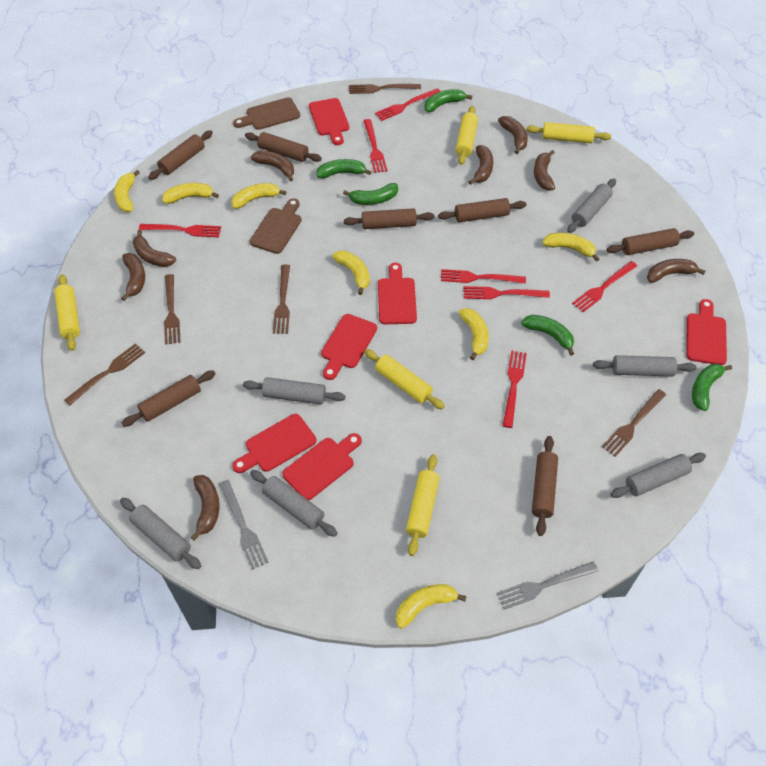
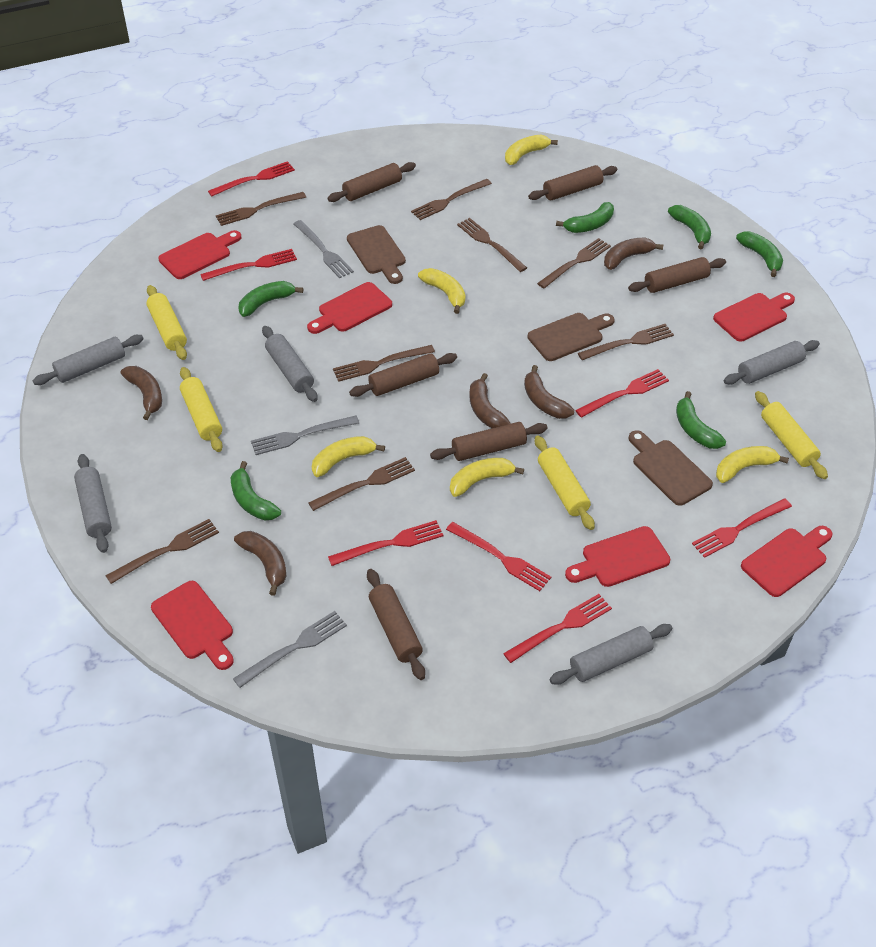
brown banana: [121,253,145,301] [133,230,176,267] [190,475,219,541] [251,151,294,181] [469,145,493,185] [498,116,528,154] [534,150,555,191] [647,259,705,283] = 8 -> [121,366,162,420] [234,531,287,596] [469,373,511,428] [524,365,574,419] [604,238,663,270] = 5
brown cutting board: [233,97,300,130] [250,198,302,254] = 2 -> [347,225,406,284] [528,313,615,361] [629,430,713,506] = 3
brown fork: [65,343,145,405] [164,274,181,345] [273,265,290,334] [349,84,421,94] [602,389,666,457] = 5 -> [105,519,219,584] [216,192,306,226] [308,457,415,511] [333,345,435,382] [411,179,492,220] [457,218,527,272] [537,238,611,288] [578,324,674,360] = 8
brown rolling pin: [122,370,215,427] [148,130,213,180] [245,132,322,162] [344,208,434,229] [438,198,526,222] [532,436,558,536] [607,228,694,255] = 7 -> [327,162,416,202] [349,353,457,397] [367,569,425,680] [430,422,547,461] [528,165,617,200] [628,257,726,293] = 6
green banana: [317,159,371,178] [343,183,398,205] [424,89,472,112] [521,315,574,356] [692,364,732,411] = 5 -> [231,461,281,520] [238,281,303,317] [556,202,614,233] [668,205,711,250] [676,391,726,449] [736,231,783,277] = 6
grey fork: [219,480,269,570] [497,562,598,610] = 2 -> [233,611,347,688] [251,416,359,455] [293,220,354,278] = 3
grey rolling pin: [120,498,201,569] [243,377,346,404] [250,470,337,537] [567,179,616,233] [593,355,696,377] [611,453,706,498] = 6 -> [33,335,144,385] [74,454,112,553] [262,326,318,402] [549,624,672,685] [724,340,820,385] = 5
yellow banana: [114,170,140,212] [162,183,219,204] [231,183,286,209] [332,250,370,295] [396,584,467,629] [459,308,489,360] [542,233,599,261] = 7 -> [312,436,385,477] [418,268,466,314] [450,458,524,497] [505,134,558,165] [716,446,789,483] = 5
yellow rolling pin: [55,274,80,351] [364,349,445,409] [406,454,440,556] [456,106,478,165] [526,122,611,143] = 5 -> [147,285,187,360] [180,367,223,452] [535,436,595,530] [755,391,828,479] = 4

